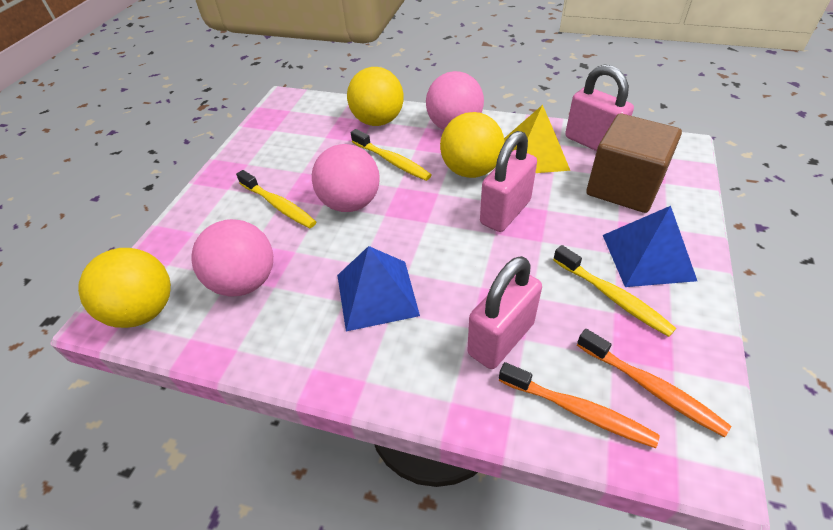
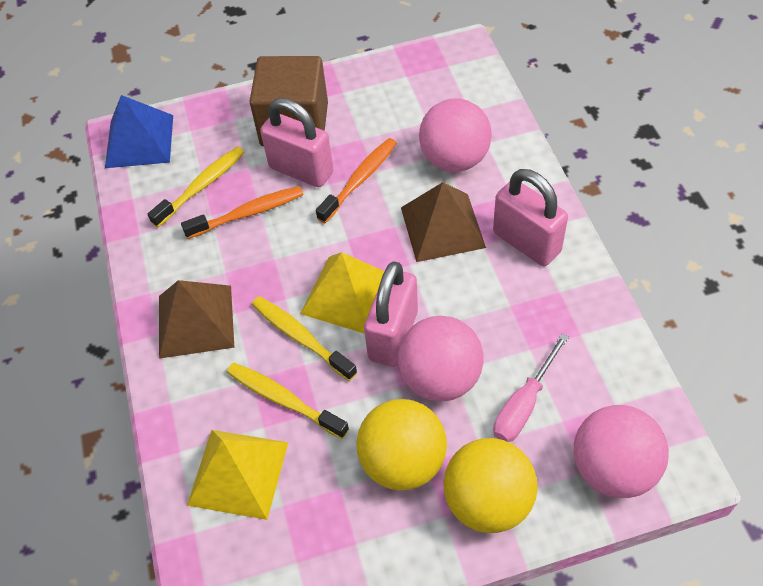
blue pyramid: [337,246,420,331] [603,206,697,287] = 2 -> [105,95,173,168] = 1
brown pyramid: none = 0 -> [159,280,234,359] [401,182,486,262] = 2
pink screwdriver: none = 0 -> [493,334,569,442] = 1
yellow ball: [78,248,171,328] [347,67,404,126] [440,112,505,178] = 3 -> [356,399,447,490] [443,438,538,533] = 2
yellow pyramid: [504,105,570,173] = 1 -> [187,430,288,520] [300,252,384,334] = 2

